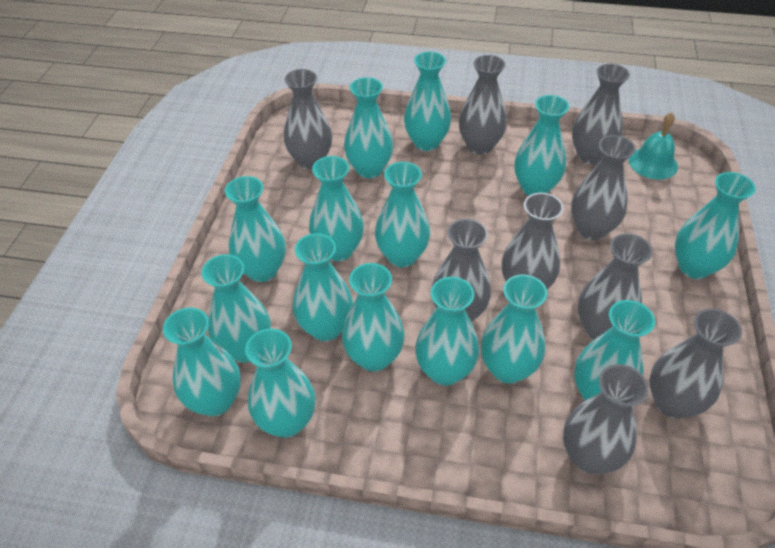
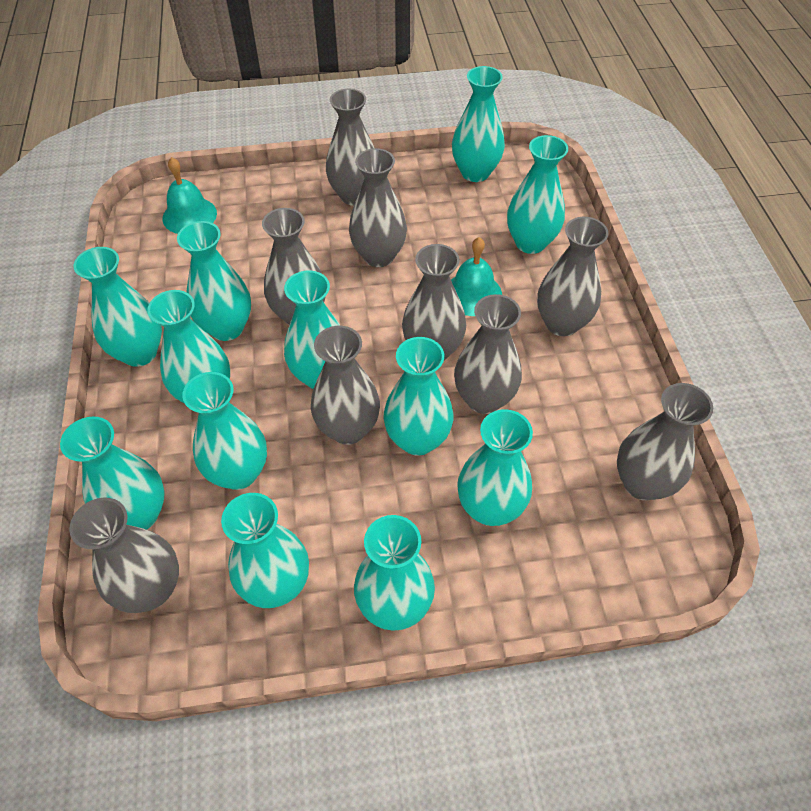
turquoise bell: [629,112,678,179] = 1 -> [163,157,217,234] [451,237,502,316] = 2
turquoise vase: [163,308,241,416] [202,254,271,363] [225,176,286,282] [245,329,316,438] [293,233,353,341] [309,156,364,261] [342,263,405,372] [344,77,393,178] [375,162,430,267] [404,52,451,151] [415,277,479,386] [481,274,547,384] [515,95,569,196] [574,300,655,401] [675,172,756,279] = 15 -> [60,416,165,530] [74,247,162,367] [147,290,230,403] [177,221,251,341] [183,372,267,490] [221,493,309,608] [284,270,341,389] [354,515,435,631] [384,337,453,456] [452,66,505,182] [457,409,533,526] [507,135,568,254] = 12

